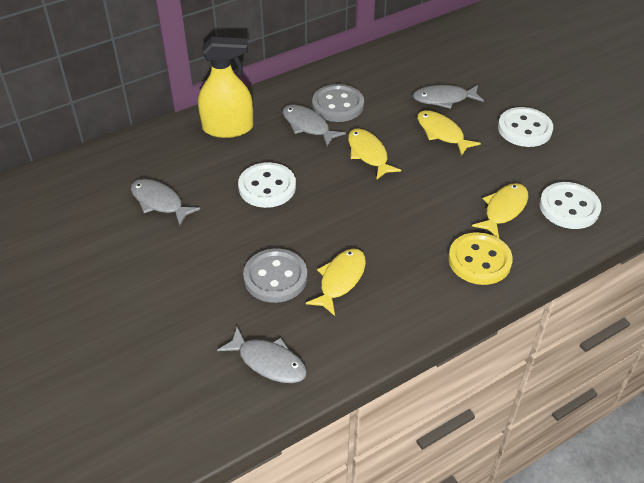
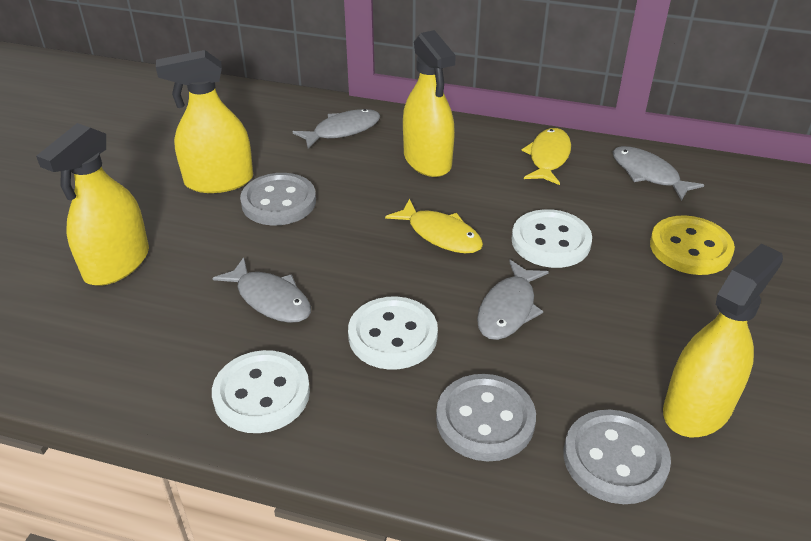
grey button: [243,248,307,303] [312,84,364,122] = 2 -> [240,173,316,226] [436,374,536,462] [564,409,671,504] = 3
yellow fish: [306,249,366,316] [348,128,401,180] [417,110,481,156] [472,183,528,238] = 4 -> [385,199,483,253] [521,128,571,185] = 2
yellow spray bottle: [198,37,253,138] = 1 -> [36,123,149,286] [156,50,253,193] [403,30,456,177] [663,243,783,437] = 4

